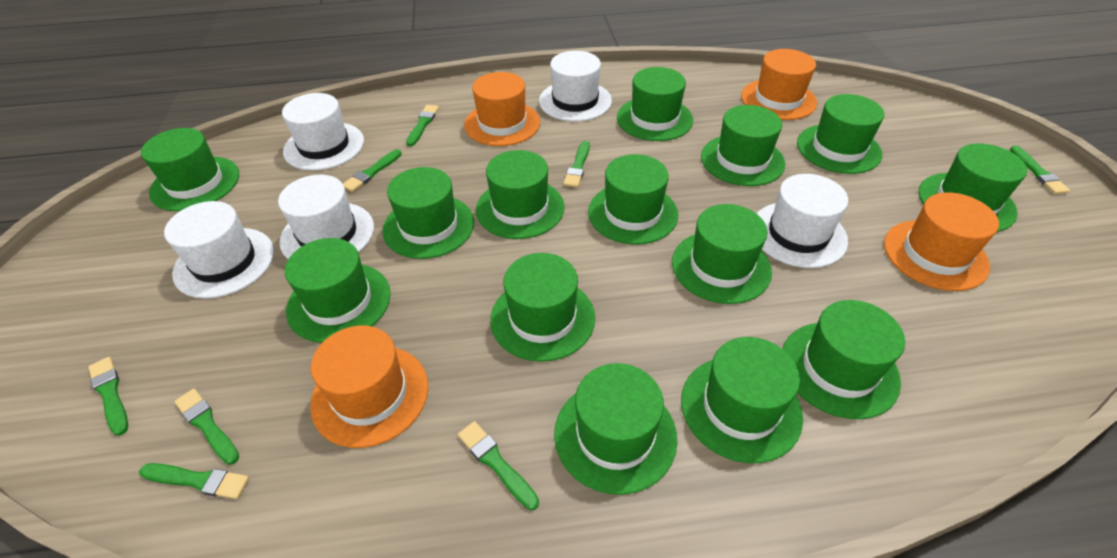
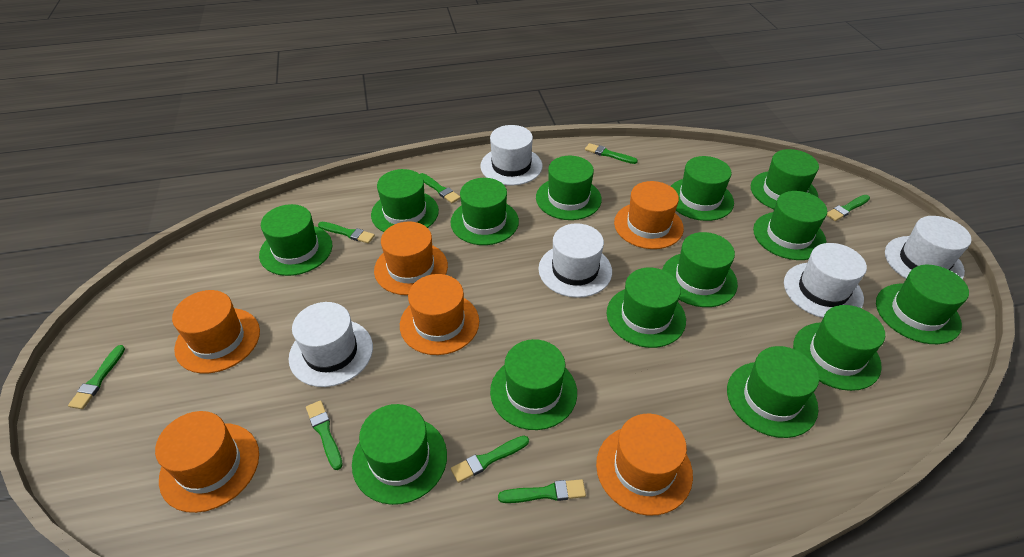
orange hat: [310,326,428,448] [464,72,540,146] [741,49,817,120] [884,192,999,291] = 4 -> [155,411,259,513] [172,290,260,374] [374,221,448,295] [400,274,479,355] [596,414,693,516] [614,181,684,249] = 6

